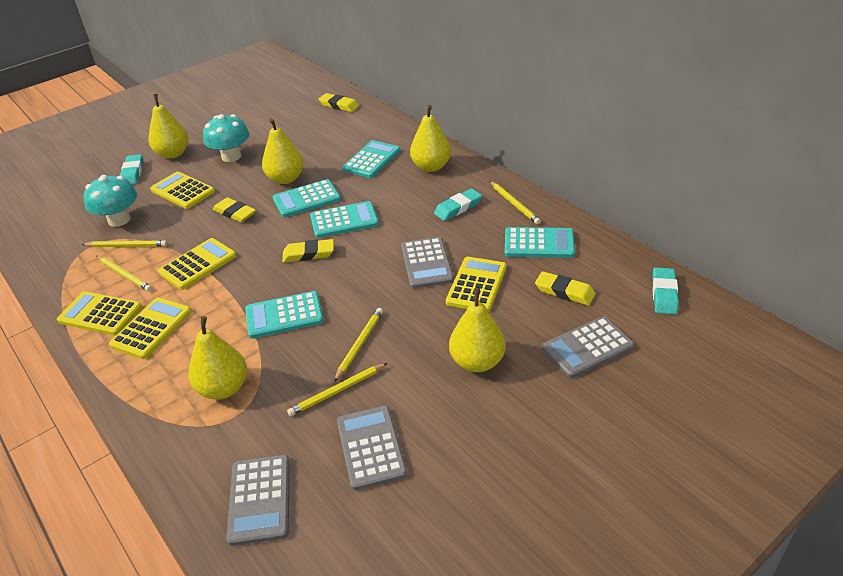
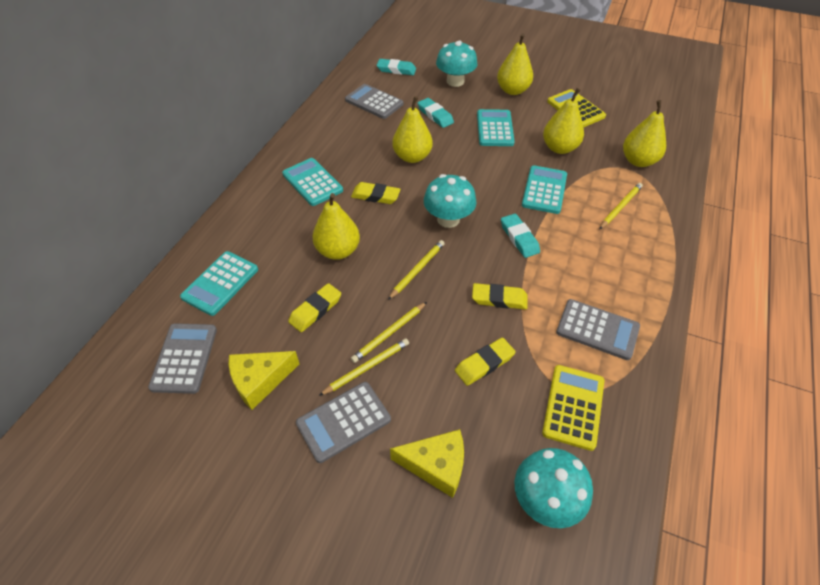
turquoise calculator: [245,291,324,339] [272,179,341,217] [310,201,379,238] [342,140,400,178] [505,227,575,258] = 5 -> [180,251,258,316] [282,158,343,206] [477,109,515,146] [522,165,567,214] = 4
turquoise mushroom: [83,175,137,227] [203,114,249,162] = 2 -> [424,174,476,228] [436,40,477,87] [514,448,593,528] = 3
yellow calculator: [57,291,142,336] [109,297,192,359] [150,171,215,209] [158,238,236,290] [446,257,506,312] = 5 -> [542,365,604,451] [547,89,606,127] = 2
yellow cheese: none = 0 -> [229,351,299,410] [390,429,464,498] = 2
yellow pencil: [82,240,167,247] [97,256,152,292] [287,363,387,416] [334,308,383,382] [490,181,541,224] = 5 -> [319,339,409,396] [351,302,427,363] [388,240,445,300] [599,183,643,229] = 4

